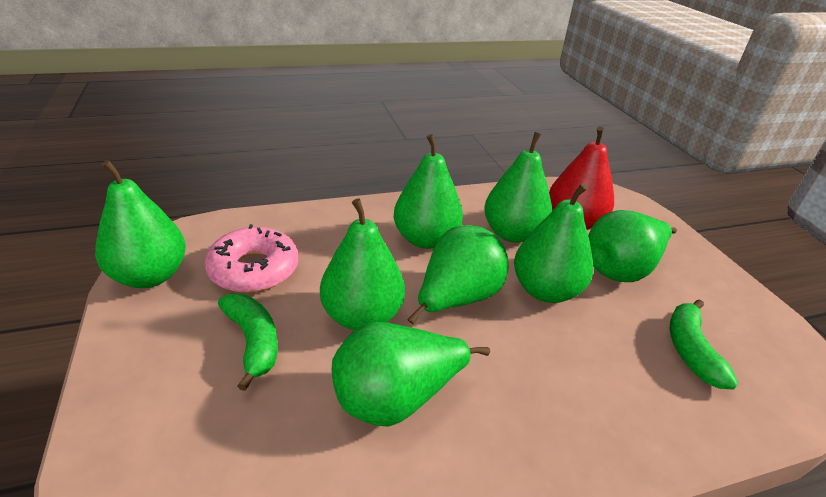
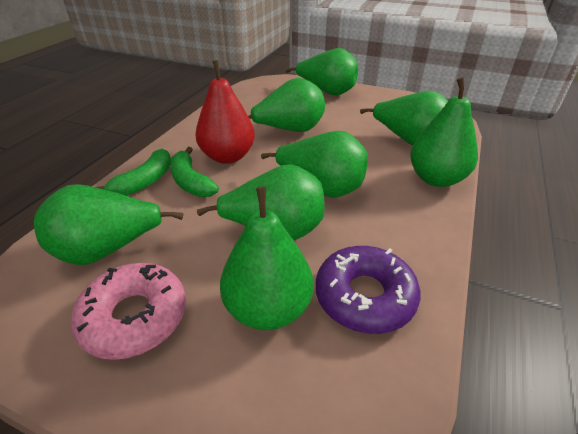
purple donut: none = 0 -> [316,246,420,334] = 1

